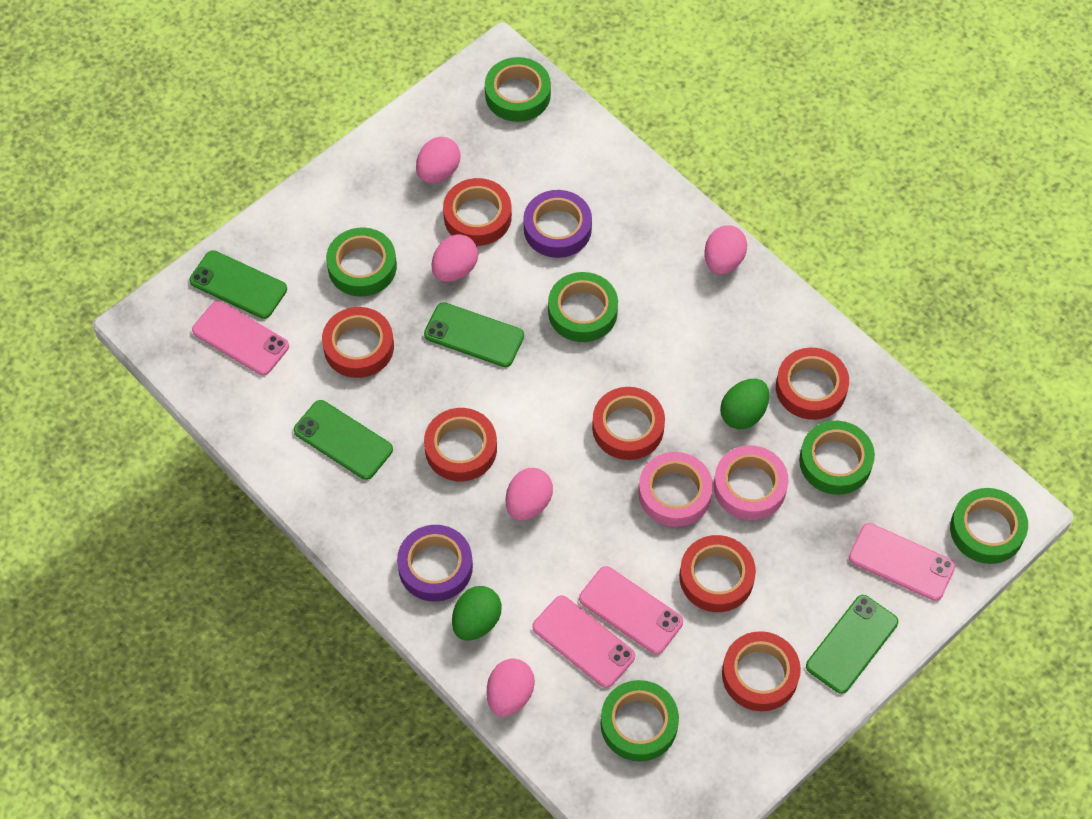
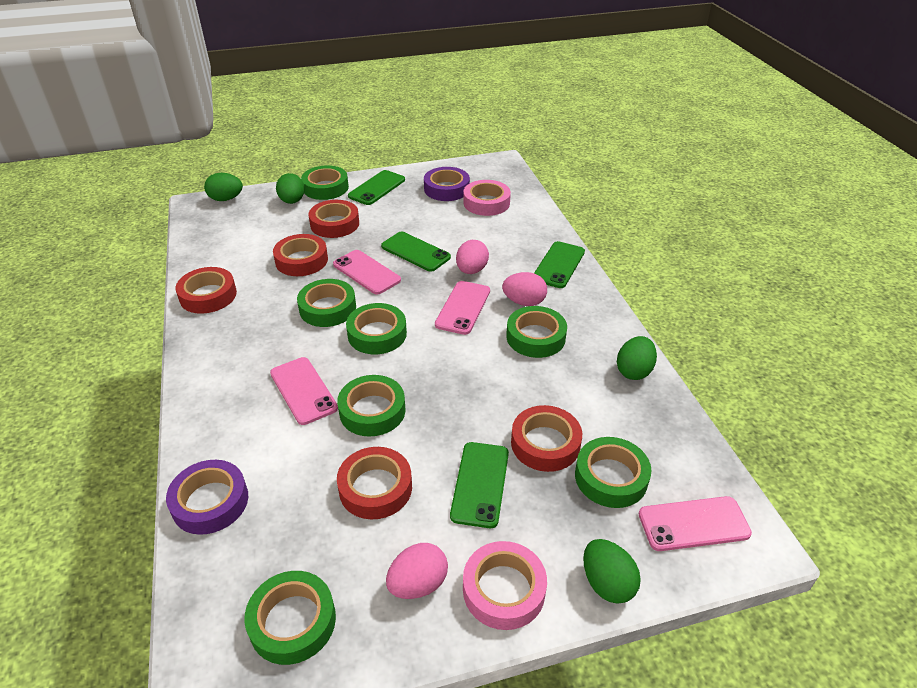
green egg: [452,586,502,641] [720,379,769,429] = 2 -> [204,173,243,201] [276,173,305,204] [583,539,641,604] [617,336,657,380] = 4
green tape: [326,227,397,296] [485,57,551,122] [548,272,618,342] [600,680,679,762] [799,421,875,495] [950,488,1028,564] = 6 -> [244,571,336,665] [297,279,356,327] [301,165,349,200] [337,375,405,437] [346,303,407,354] [506,306,567,358] [575,437,652,508] = 7
pink egg: [416,137,461,183] [432,234,478,282] [487,659,535,717] [506,468,553,521] [704,225,747,274] = 5 -> [386,543,448,599] [456,240,489,274] [502,272,547,306] = 3
red tape: [322,307,394,378] [424,408,497,481] [443,178,512,246] [592,387,665,460] [679,535,756,612] [722,631,801,711] [776,348,849,420] = 7 -> [175,267,237,314] [273,234,328,276] [309,200,359,238] [337,447,412,519] [511,405,582,472] = 5

